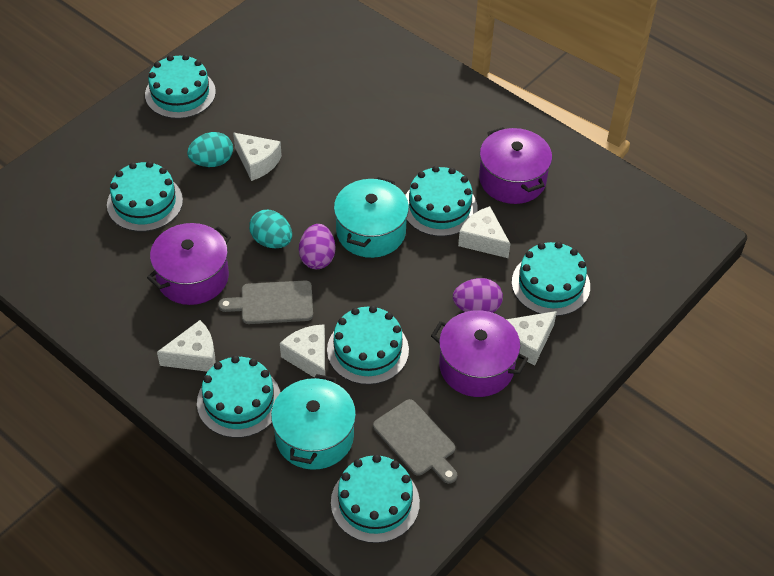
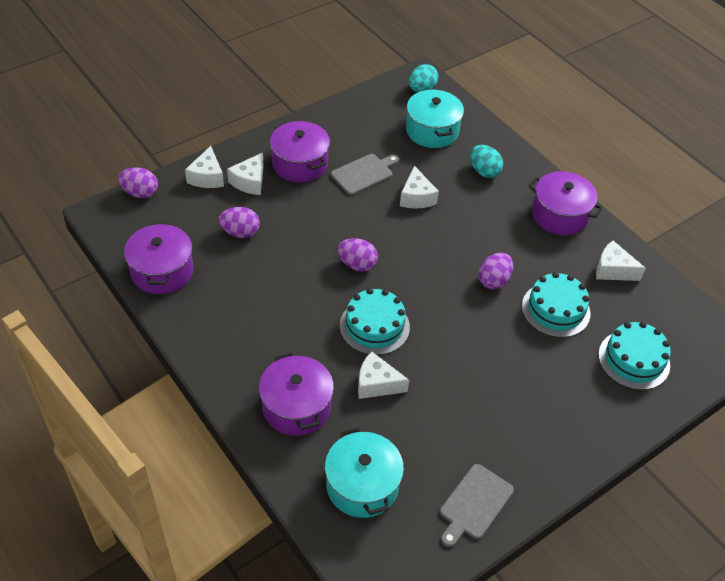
purple egg: [299,224,335,269] [453,278,503,313] = 2 -> [118,167,158,198] [218,207,260,238] [337,238,378,272] [479,253,513,289] = 4
purple pot: [147,223,231,305] [431,310,528,397] [479,127,552,204] = 3 -> [124,223,193,294] [259,352,334,436] [270,121,330,183] [529,171,603,236] = 4
turquoise cake: [107,161,183,232] [145,54,216,119] [197,355,281,438] [327,306,409,385] [331,454,420,543] [405,166,477,236] [512,242,590,316] = 7 -> [340,288,410,355] [522,272,590,338] [598,322,671,390] = 3

